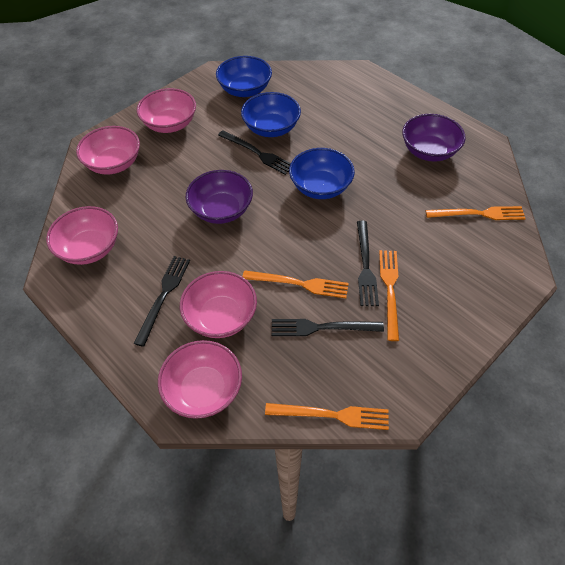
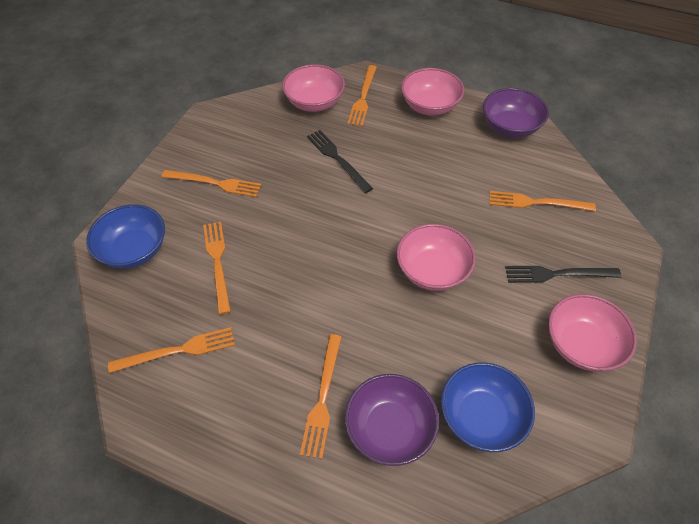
black fork: [134,256,190,347] [218,130,291,175] [272,319,384,336] [357,221,379,306] = 4 -> [307,130,373,193] [505,266,621,283] = 2
blue bowl: [216,56,272,97] [241,92,301,137] [289,148,355,199] = 3 -> [86,204,165,269] [441,362,535,452] = 2
orange fork: [242,270,349,298] [265,403,389,430] [379,250,399,341] [426,206,526,220] = 4 -> [108,327,235,373] [162,170,262,197] [203,222,231,314] [300,334,341,459] [347,65,377,126] [490,191,596,211] = 6
pink bowl: [46,206,118,265] [76,126,140,175] [137,88,196,133] [158,340,242,419] [180,271,257,338] = 5 -> [282,64,345,112] [397,224,476,291] [401,68,464,116] [548,294,637,371] = 4

